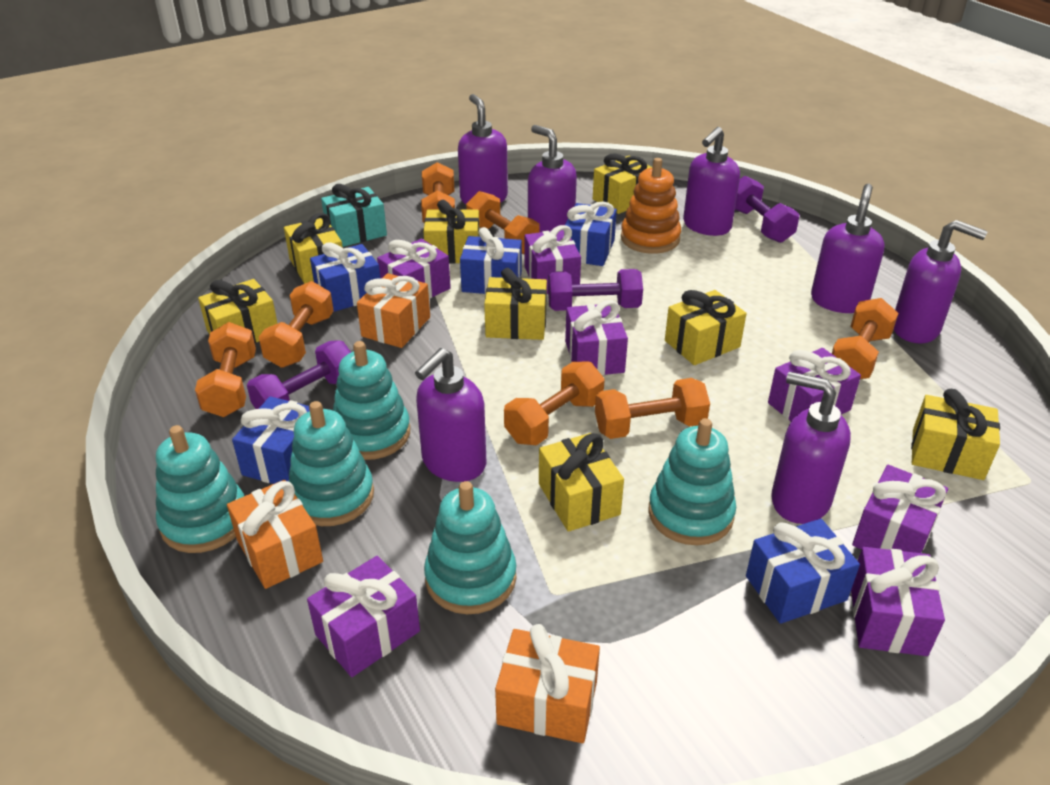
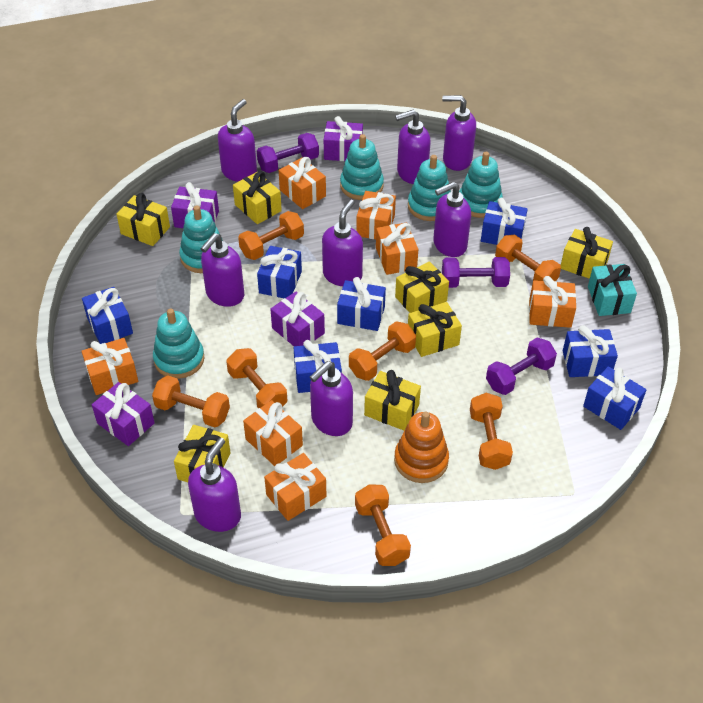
blue gift: [232,396,310,484] [310,242,380,312] [460,227,522,294] [565,201,617,266] [746,519,860,624] = 5 -> [82,287,133,344] [257,246,302,298] [294,340,342,393] [337,277,386,331] [481,198,528,245] [563,325,618,377] [583,366,647,430] = 7
orange gift: [227,480,323,589] [357,273,430,348] [495,624,600,743] = 3 -> [82,338,138,395] [243,400,303,466] [264,453,326,521] [279,157,326,209] [356,191,396,239] [376,223,418,275] [529,276,576,328] = 7
purple gift: [307,556,420,677] [377,239,451,299] [525,225,581,294] [565,300,628,375] [768,348,861,421] [851,547,945,656] [852,465,948,553] = 7 -> [92,382,155,446] [171,182,219,228] [271,292,325,346] [324,116,363,161] = 4
purple soap dispenser: [415,348,486,482] [458,94,508,204] [528,125,577,232] [683,127,740,236] [771,371,851,524] [811,184,884,313] [894,220,987,343] = 7 -> [188,438,241,532] [200,233,244,307] [218,99,257,182] [310,361,353,436] [322,200,363,286] [395,110,431,184] [433,182,471,257] [442,95,476,171] = 8
yellow gift: [198,279,278,343] [284,213,343,284] [423,200,480,264] [484,268,547,340] [539,433,624,532] [593,154,653,214] [665,290,747,365] [911,389,1000,480] = 8 -> [116,193,170,246] [174,425,231,482] [233,171,282,224] [364,370,421,431] [395,261,449,313] [408,302,462,357] [561,227,613,279] = 7

